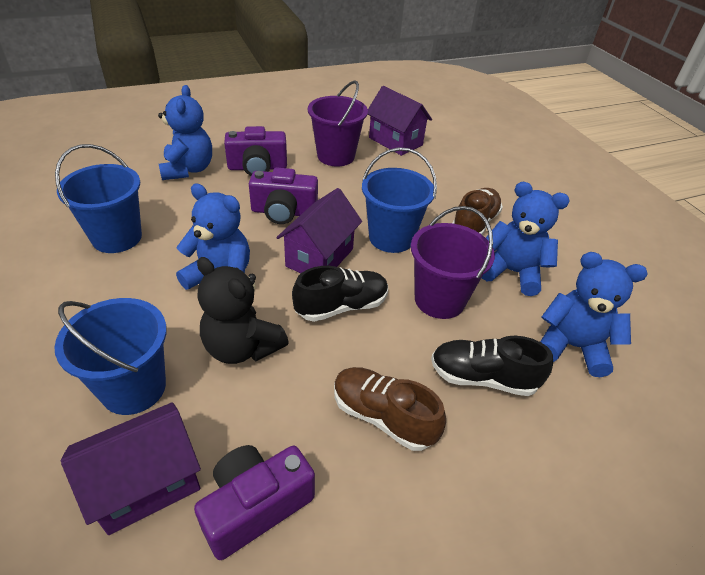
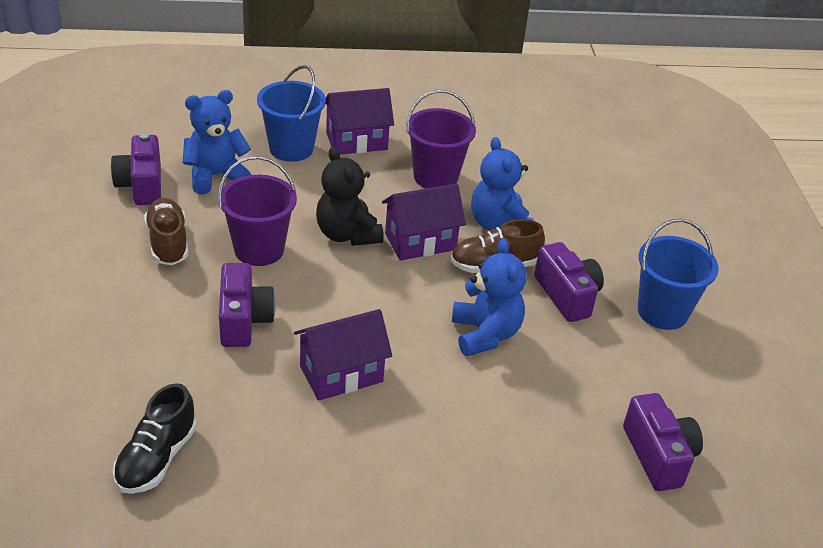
black shoe: [292,266,388,322] [431,336,553,396] = 2 -> [113,383,197,494] = 1
blue bucket: [54,298,167,415] [55,144,142,253] [362,147,437,253] = 3 -> [257,65,326,162] [638,219,719,330] = 2
blue teddy bear: [158,85,212,180] [176,184,250,290] [482,182,570,296] [540,252,647,377] = 4 -> [183,90,251,195] [452,239,527,356] [471,137,534,230] = 3
purple camera: [194,445,315,560] [224,126,287,176] [249,168,318,224] = 3 -> [111,133,161,205] [219,263,276,347] [534,242,604,322] [623,393,703,491] = 4

